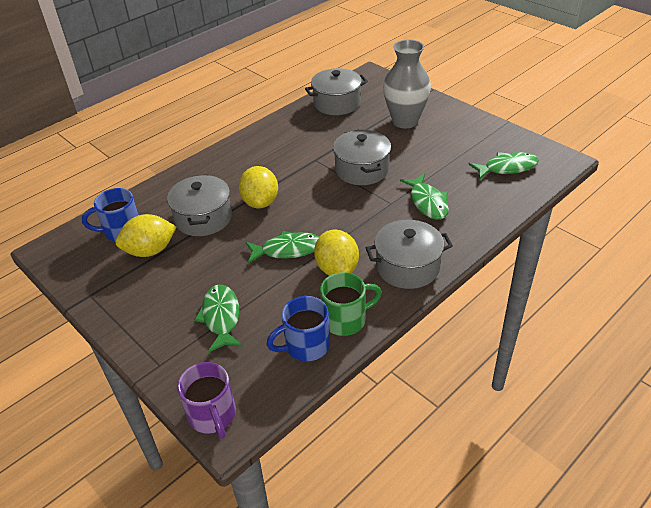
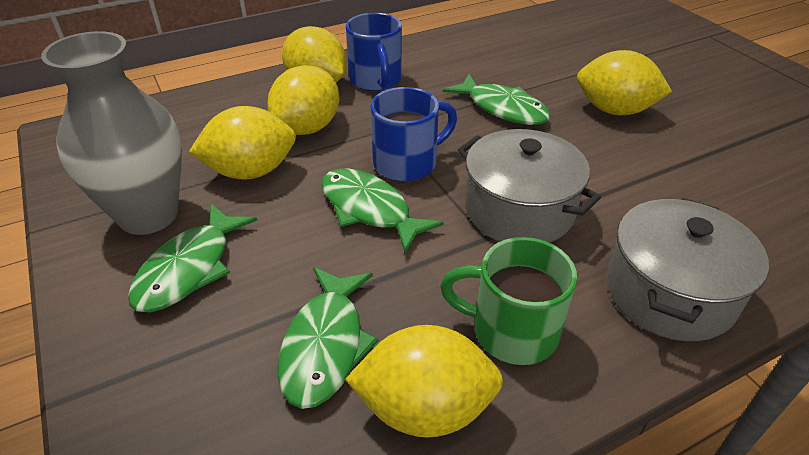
grey pot: [167,174,232,236] [305,68,368,115] [333,130,391,185] [366,220,453,289] = 4 -> [458,129,601,243] [607,198,769,341] = 2
purple mug: [177,362,236,439] = 1 -> none = 0
yellow lemon: [116,214,177,257] [238,166,278,208] [314,229,359,276] = 3 -> [189,106,296,180] [267,65,339,135] [282,26,347,83] [345,325,503,437] [577,50,672,115] = 5

